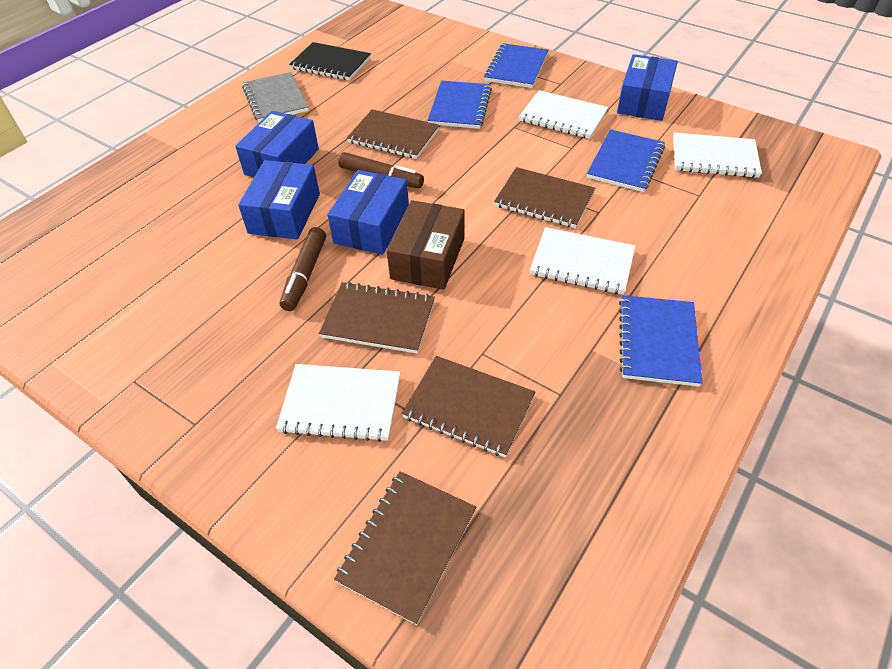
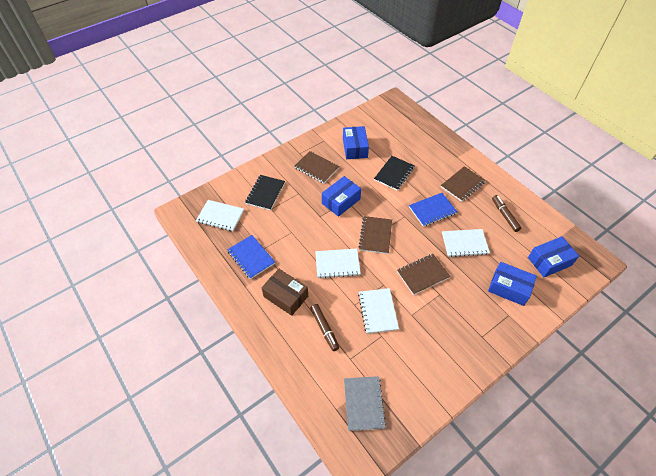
black notebook: [289,42,371,81] = 1 -> [245,175,285,210] [374,156,415,190] = 2
blue notebook: [428,81,492,129] [484,43,548,88] [587,129,665,192] [619,295,703,387] = 4 -> [227,235,275,279] [409,193,457,227] = 2
brown notebook: [319,282,435,354] [334,471,476,625] [347,109,439,159] [402,356,535,457] [494,167,595,228] = 5 -> [294,151,339,183] [358,216,392,254] [397,254,450,295] [441,166,486,202] = 4

